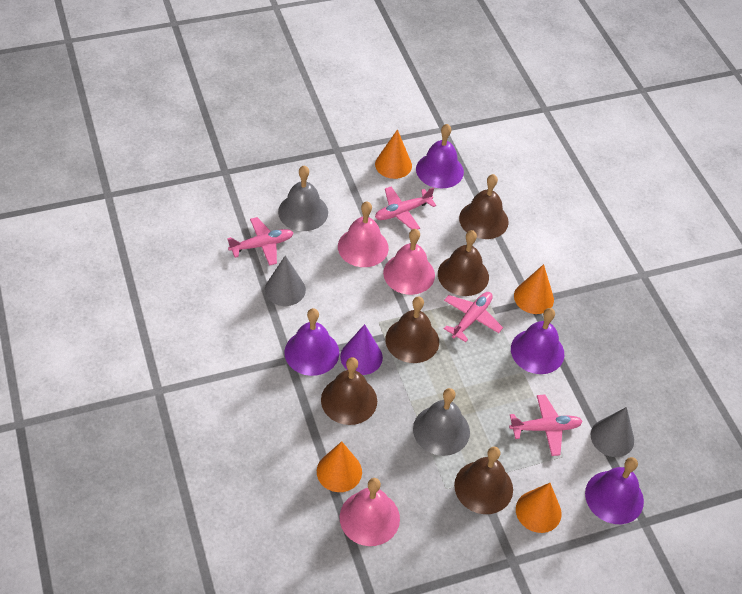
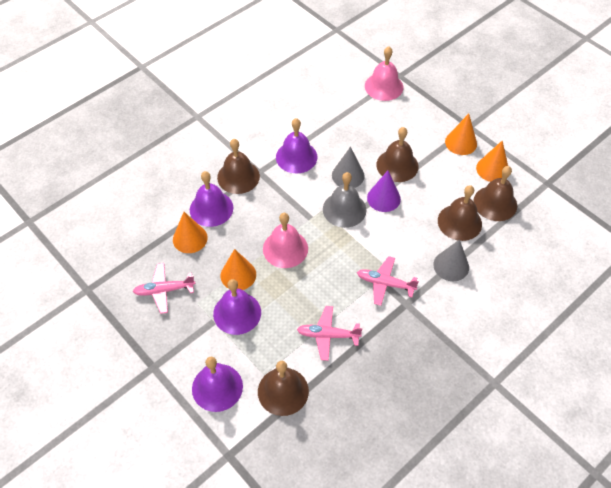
grey bell: [278,166,328,231] [413,388,470,456] = 2 -> [323,172,366,228] = 1
pink bell: [338,201,389,267] [340,478,400,546] [383,229,435,295] = 3 -> [263,213,308,268] [365,46,403,101] = 2
pink plane: [227,217,293,266] [375,186,436,230] [444,292,503,342] [509,395,583,456] = 4 -> [133,263,195,314] [297,306,362,361] [357,256,419,306] = 3

